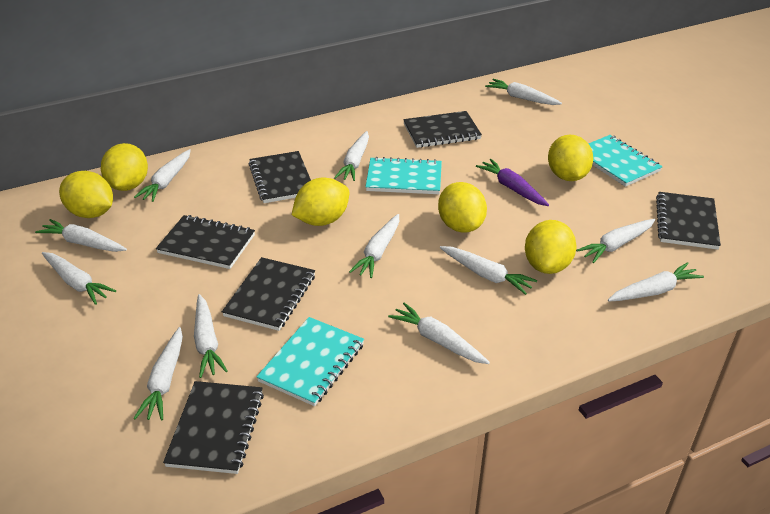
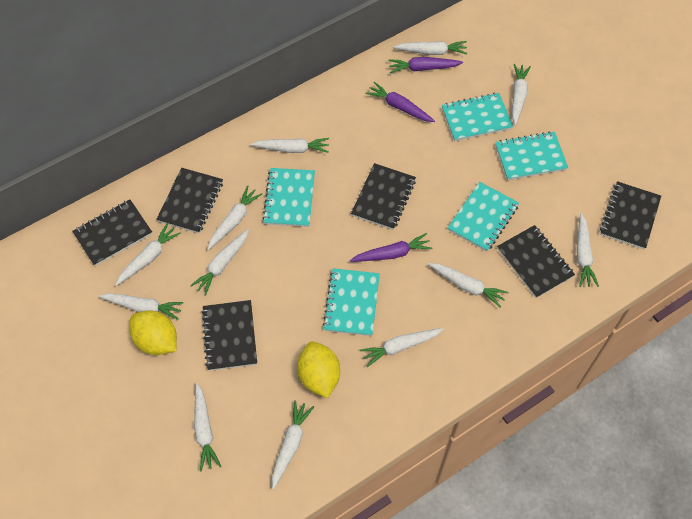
purple carrot: [476,159,549,206] = 1 -> [350,233,432,262] [365,82,435,122] [388,57,463,73] = 3
turquoise notebook: [256,317,364,406] [365,157,442,194] [588,135,662,187] = 3 -> [262,168,315,227] [323,268,380,336] [442,93,513,141] [448,182,519,252] [495,131,568,180] = 5
yellow lemon: [59,171,113,218] [101,143,148,191] [292,178,349,226] [438,182,487,233] [525,220,577,274] [548,135,593,181] = 6 -> [129,310,177,355] [297,341,340,398] = 2

